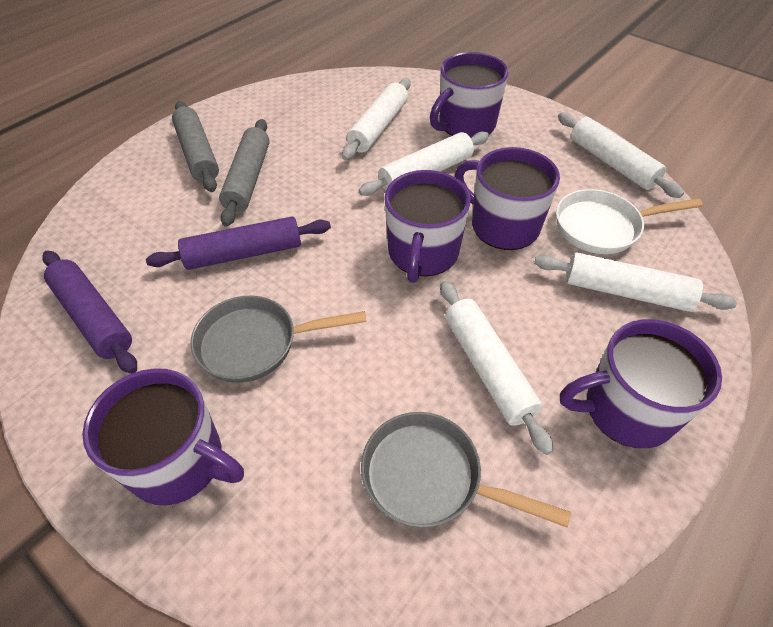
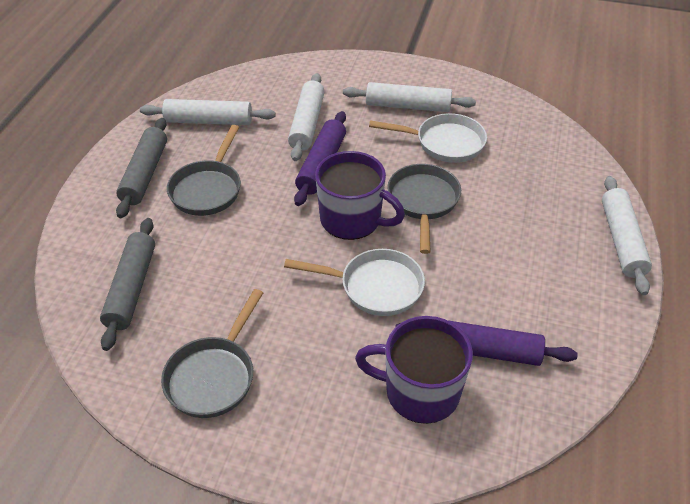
grey pan: [191,296,367,383] [361,412,571,528] = 2 -> [161,289,263,418] [167,125,241,216] [387,164,461,254] = 3
purple mug: [82,368,244,505] [384,170,471,283] [430,52,509,138] [455,147,560,250] [560,319,722,448] = 5 -> [315,151,405,240] [355,316,473,424] = 2
white pan: [556,189,703,254] = 1 -> [284,249,425,316] [369,113,487,163] = 2
white rolling pin: [342,78,411,160] [358,131,489,196] [440,281,554,455] [534,252,737,312] [558,112,684,198] = 5 -> [140,99,276,125] [288,73,325,161] [343,82,476,112] [602,176,652,295] = 4

